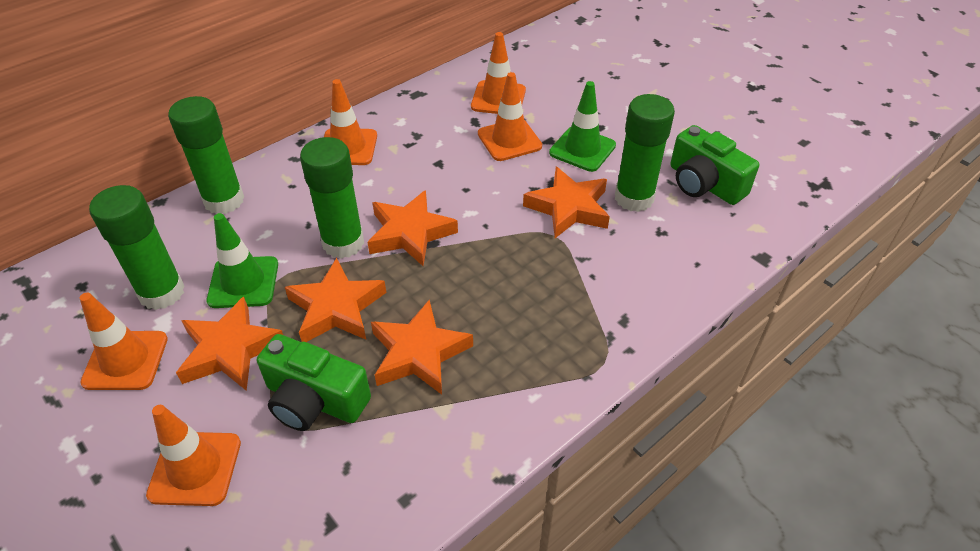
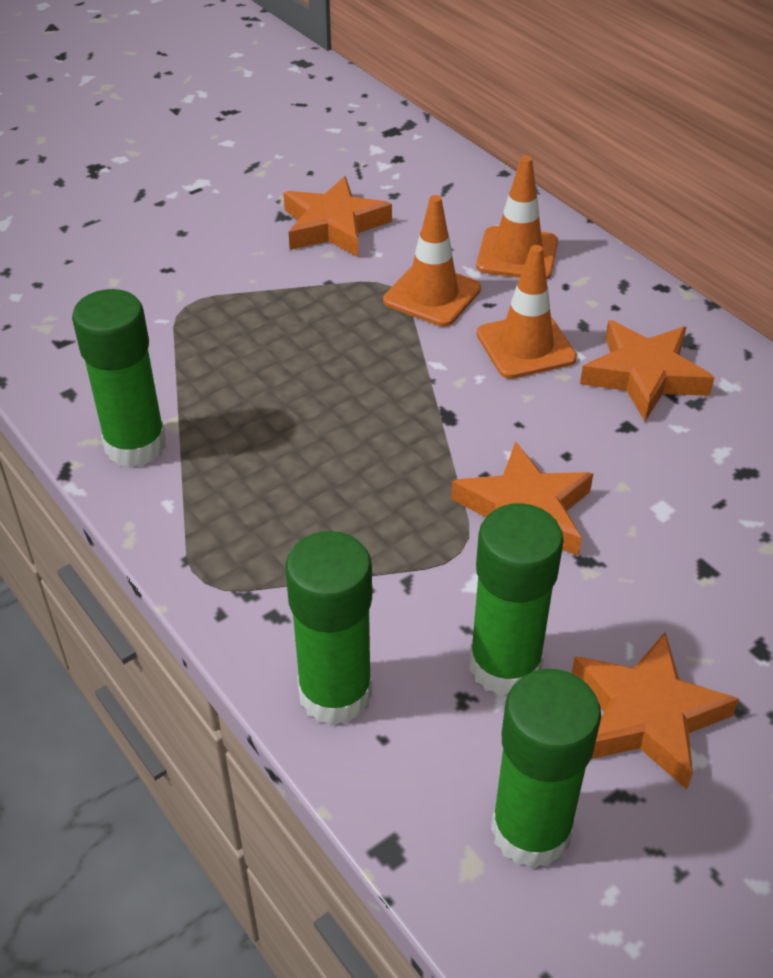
green camera: [257,334,371,431] [670,125,759,205] = 2 -> none = 0
green traffic cone: [207,213,278,308] [549,81,616,172] = 2 -> none = 0
orange star: [176,297,283,391] [285,258,386,342] [367,190,458,266] [371,300,473,395] [523,167,610,238] = 5 -> [283,176,392,257] [451,442,593,556] [572,632,739,789] [580,320,715,421] = 4
orange traffic cone: [80,293,168,390] [146,405,241,506] [324,79,377,165] [471,32,526,114] [478,72,542,161] = 5 -> [383,195,481,326] [476,156,558,280] [477,245,577,379] = 3

